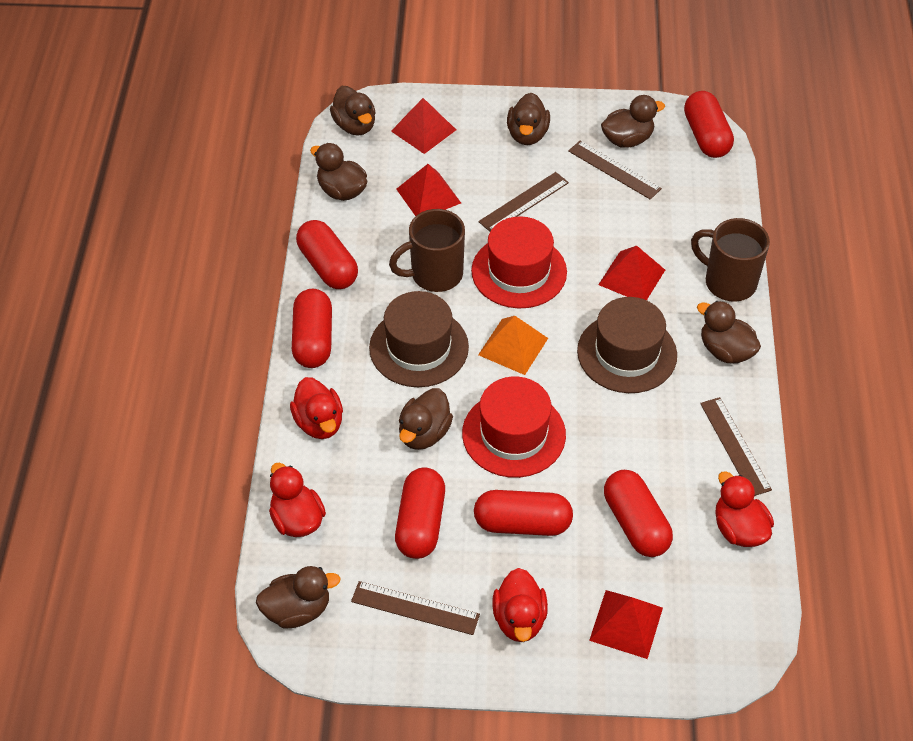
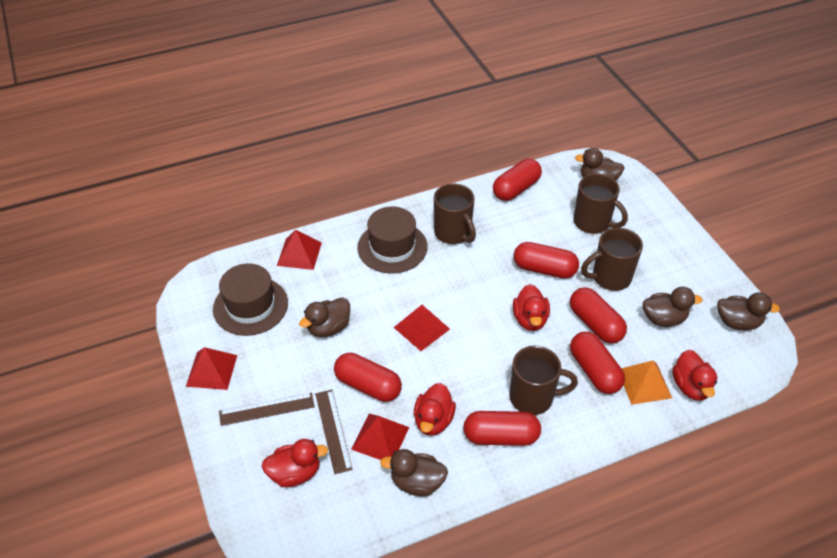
brown duck: [256,566,341,628] [310,143,367,201] [330,86,376,136] [399,388,453,450] [507,93,550,145] [601,95,665,148] [697,301,761,364] = 7 -> [299,297,350,337] [380,449,448,496] [575,148,624,181] [643,287,703,327] [717,292,780,330] = 5
brown mug: [389,209,465,292] [691,218,770,302] = 2 -> [434,184,476,244] [509,346,578,415] [573,174,628,234] [581,228,643,291] = 4
brown ruler: [351,581,480,635] [478,172,569,232] [568,141,662,200] [700,397,772,496] = 4 -> [219,393,314,426] [315,390,353,474] = 2
red hat: [462,376,566,478] [471,216,567,308] = 2 -> none = 0

